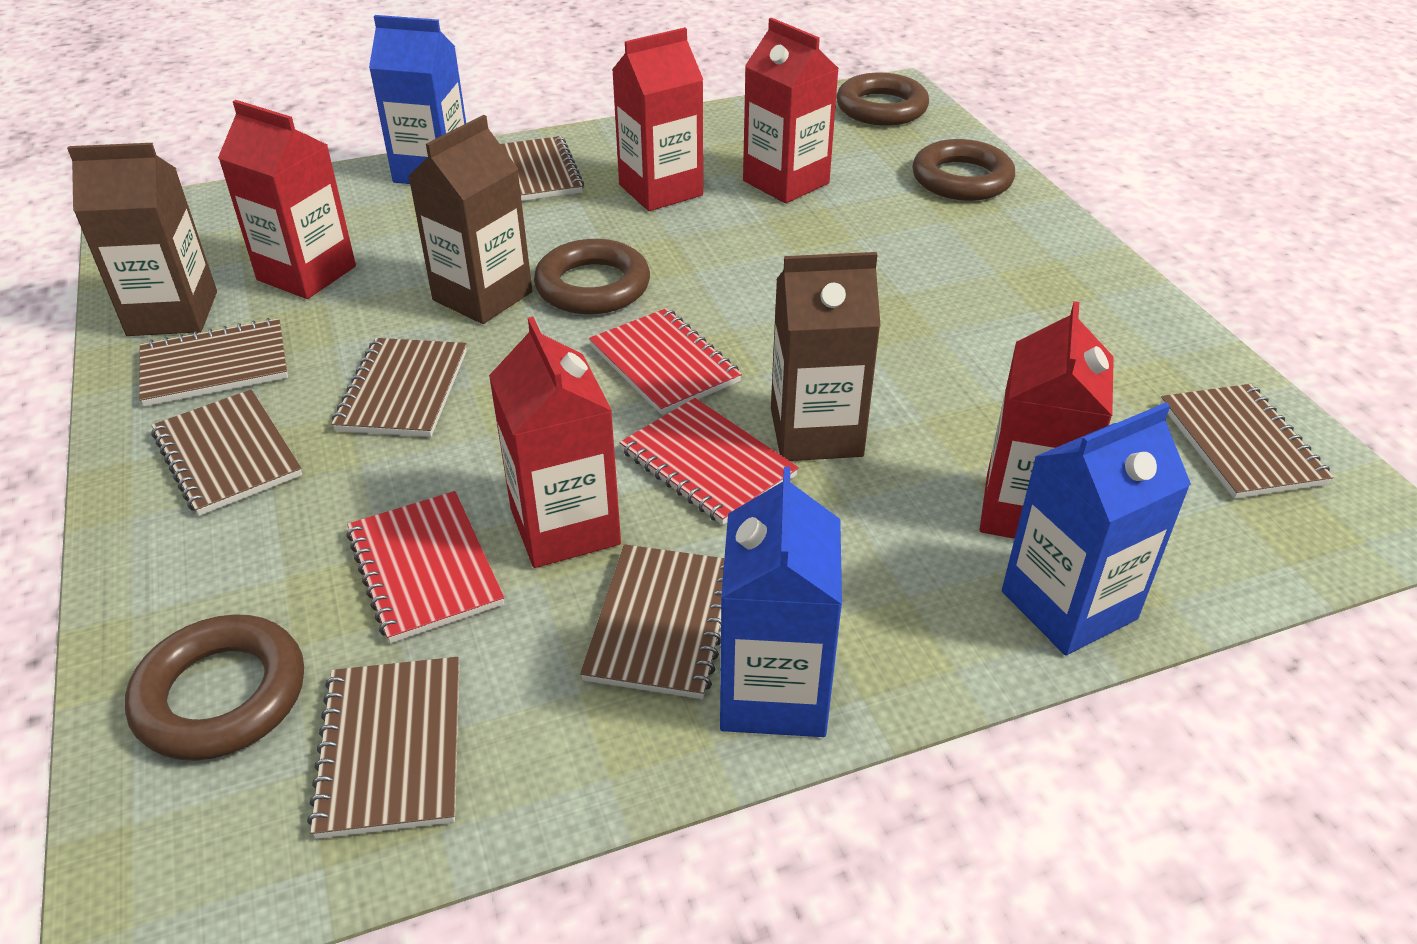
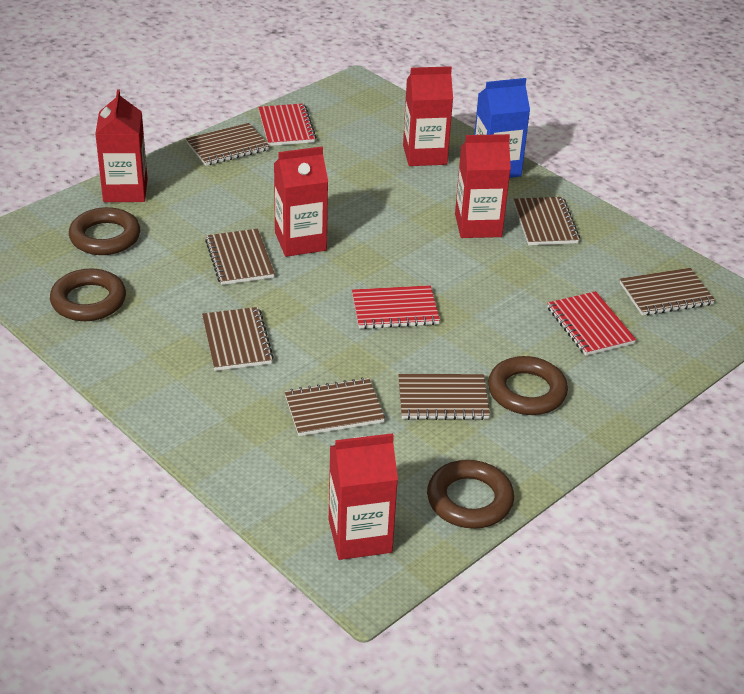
blue carton: [369,15,466,184] [720,467,842,737] [1002,403,1191,655] = 3 -> [474,78,530,178] = 1
brown carton: [67,143,217,336] [408,115,532,324] [771,252,881,461] = 3 -> none = 0

